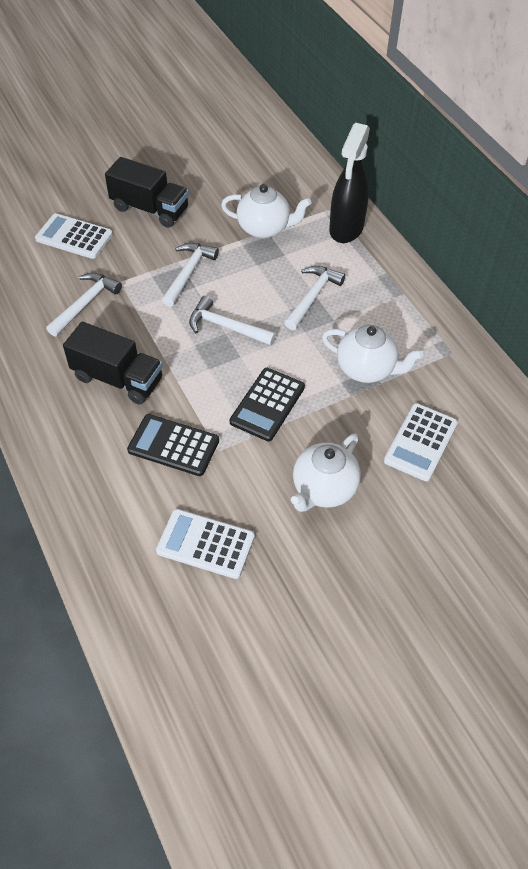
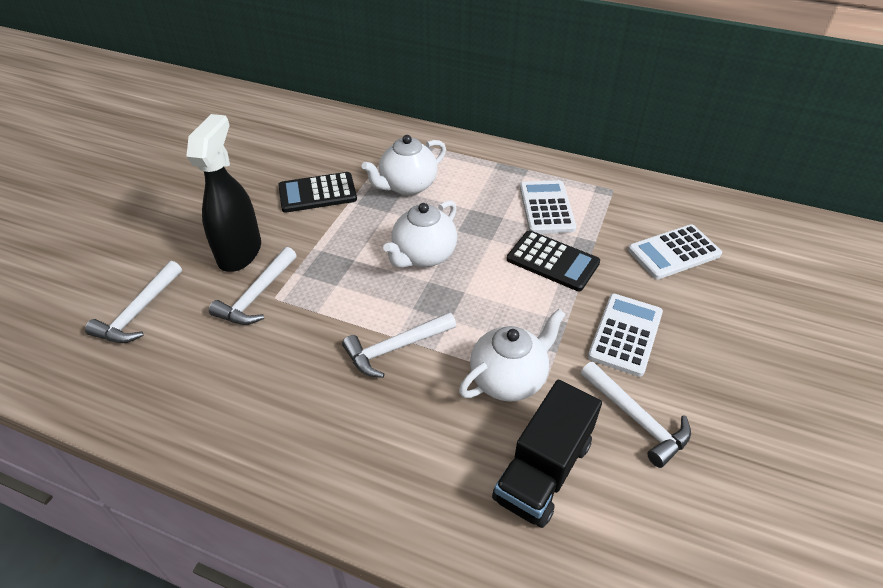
black truck: [63,322,163,404] [105,157,189,228] = 2 -> [492,380,602,528] = 1

